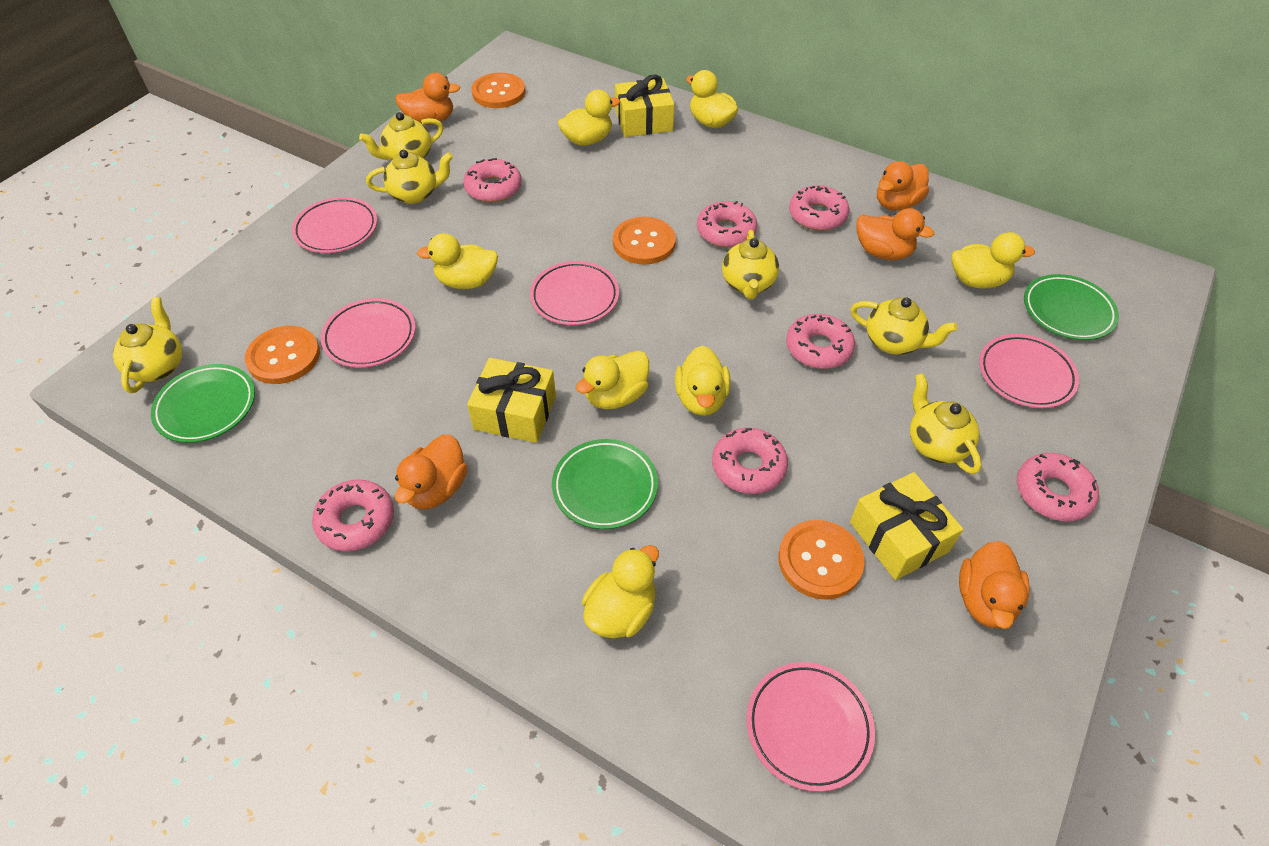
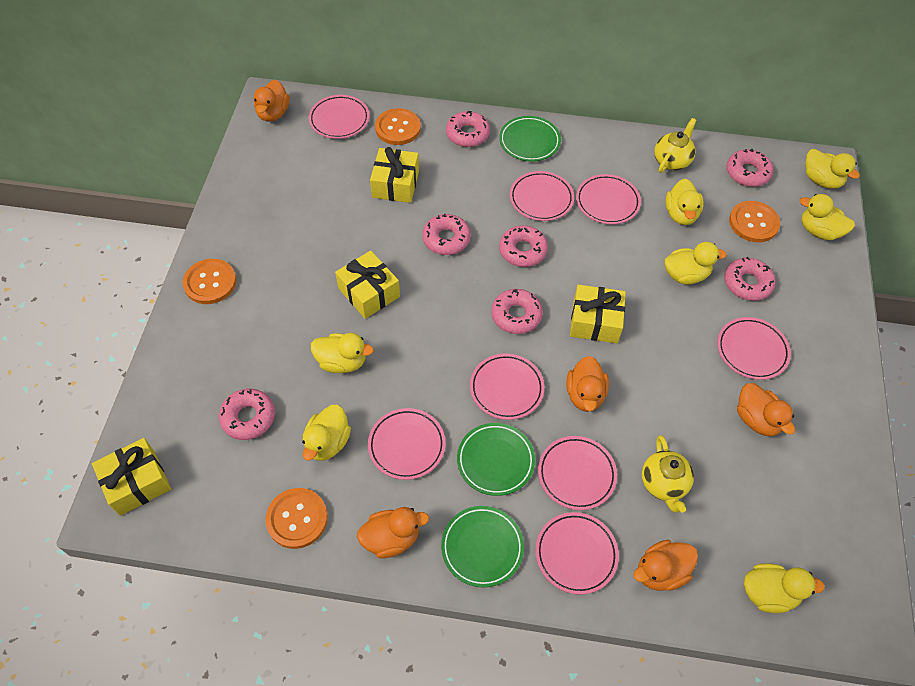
pink plate: [292,197,377,253] [321,298,416,368] [530,261,619,325] [746,662,875,792] [979,334,1079,408] = 5 -> [309,95,369,139] [368,408,445,480] [470,354,544,420] [510,171,574,221] [536,512,619,595] [538,436,617,510] [576,174,641,225] [717,317,791,380] = 8
yellow gift: [467,358,556,443] [615,75,674,137] [850,472,963,580] = 3 -> [92,438,171,516] [335,251,400,319] [370,147,419,203] [570,285,626,343] = 4
yellow teapot: [113,297,182,393] [359,112,443,160] [366,150,453,204] [722,230,779,300] [851,297,958,355] [910,373,981,474] = 6 -> [642,435,694,513] [654,118,696,173] = 2

